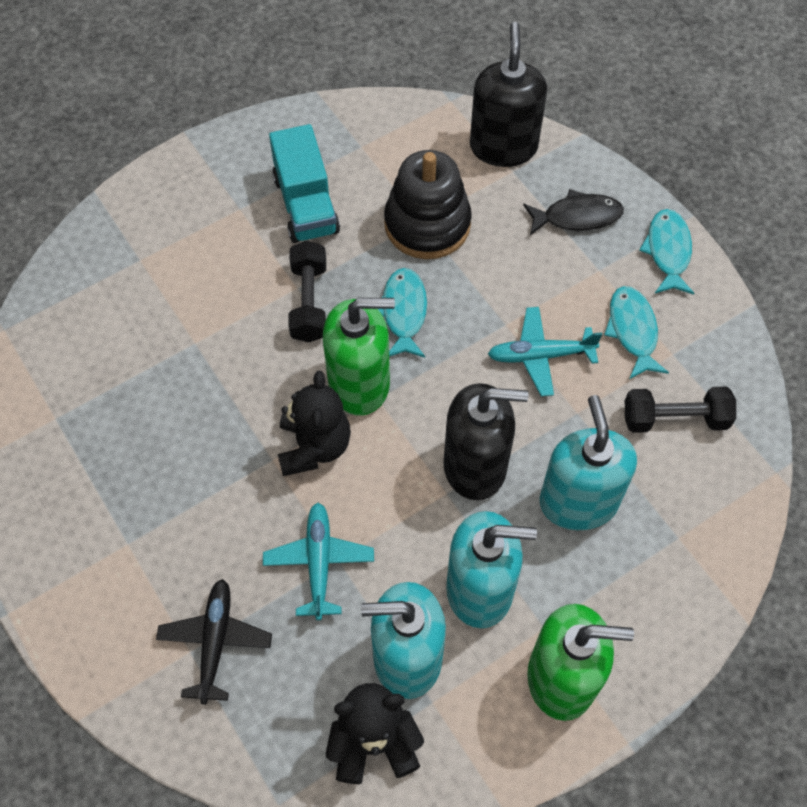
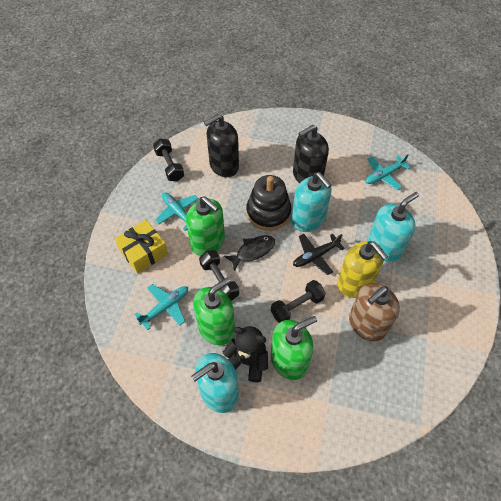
black dumbbell: [288,241,326,343] [625,387,736,433] = 2 -> [153,139,184,181] [199,250,239,301] [271,280,326,323] = 3
black teddy bear: [278,371,351,476] [326,683,424,784] = 2 -> [223,326,268,382] = 1
brown soap dispenser: none = 0 -> [349,283,400,341] = 1
green soap dispenser: [323,298,395,416] [527,604,634,721] = 2 -> [186,196,225,256] [193,277,235,345] [271,316,317,380] = 3
turquoise fish: [378,268,427,358] [604,286,669,379] [639,209,694,295] = 3 -> none = 0
turquoise plane: [263,503,374,620] [488,307,603,396] = 2 -> [134,284,188,330] [155,192,199,231] [366,154,411,190] = 3
turquoise truck: [269,124,340,243] = 1 -> none = 0
yellow gift: none = 0 -> [115,220,168,274] = 1
yellow soap dispenser: none = 0 -> [337,241,388,298] = 1

